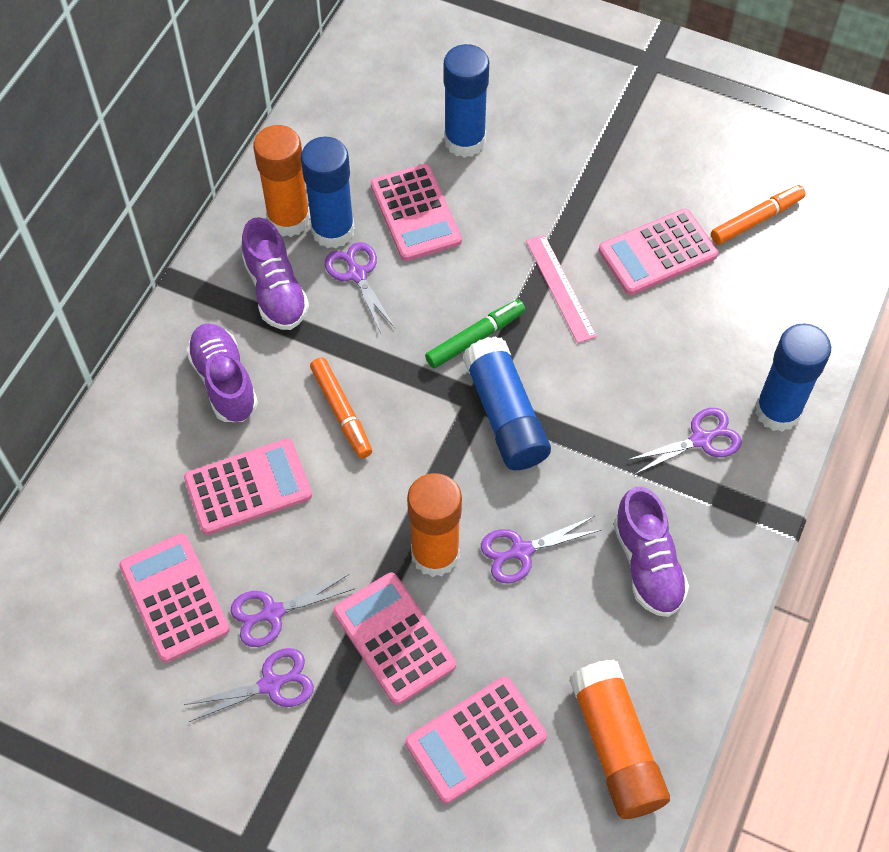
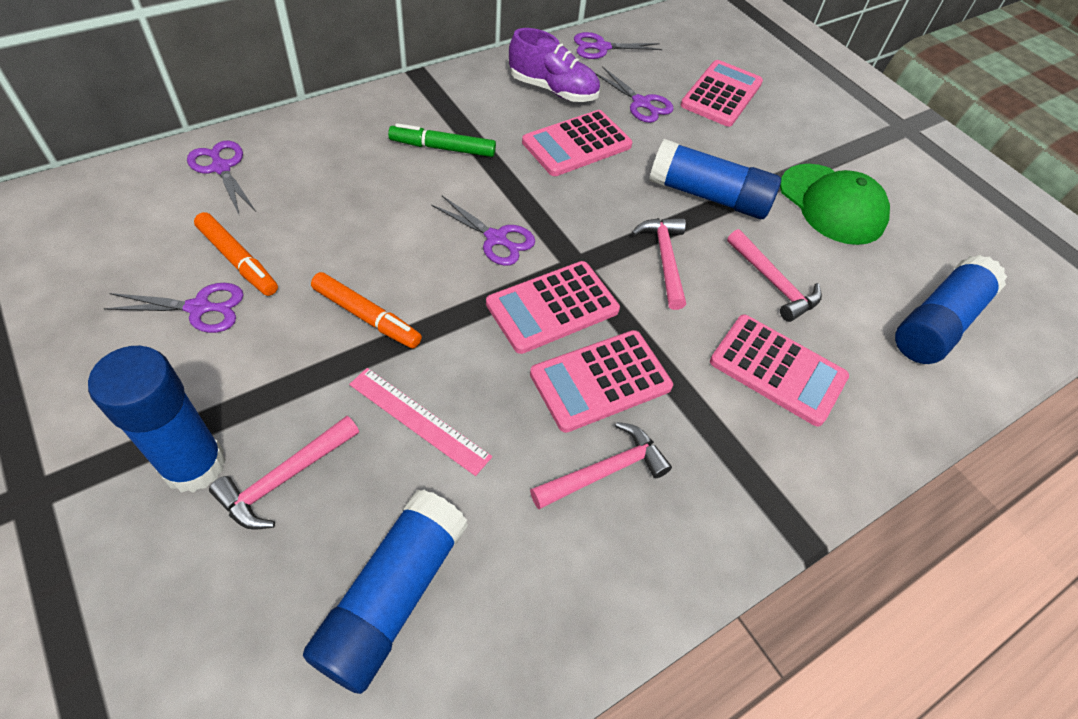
green cap: none = 0 -> [780,164,890,245] = 1
orange glue stick: [253,125,310,237] [407,473,462,577] [569,660,670,819] = 3 -> none = 0
pink calculator: [119,533,230,663] [184,439,312,535] [333,573,456,705] [371,164,462,261] [405,676,547,804] [599,209,718,295] = 6 -> [486,261,620,354] [522,110,632,176] [530,330,673,433] [681,60,763,127] [710,314,849,427] = 5
pink hammer: none = 0 -> [209,416,359,530] [530,422,672,509] [632,218,686,310] [727,229,822,322] = 4
purple shoe: [186,323,258,422] [242,217,309,330] [613,487,689,617] = 3 -> [509,28,600,102] = 1

